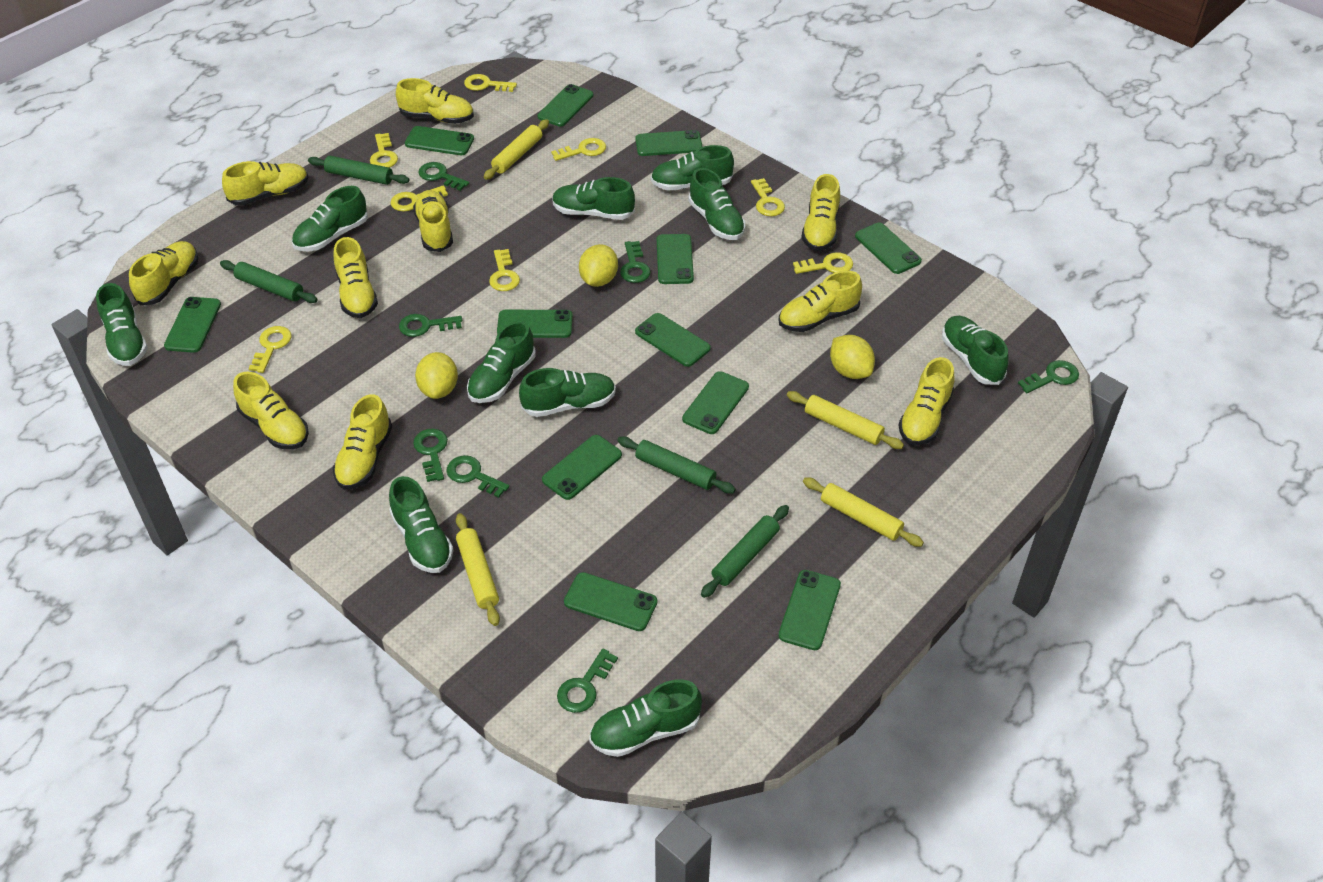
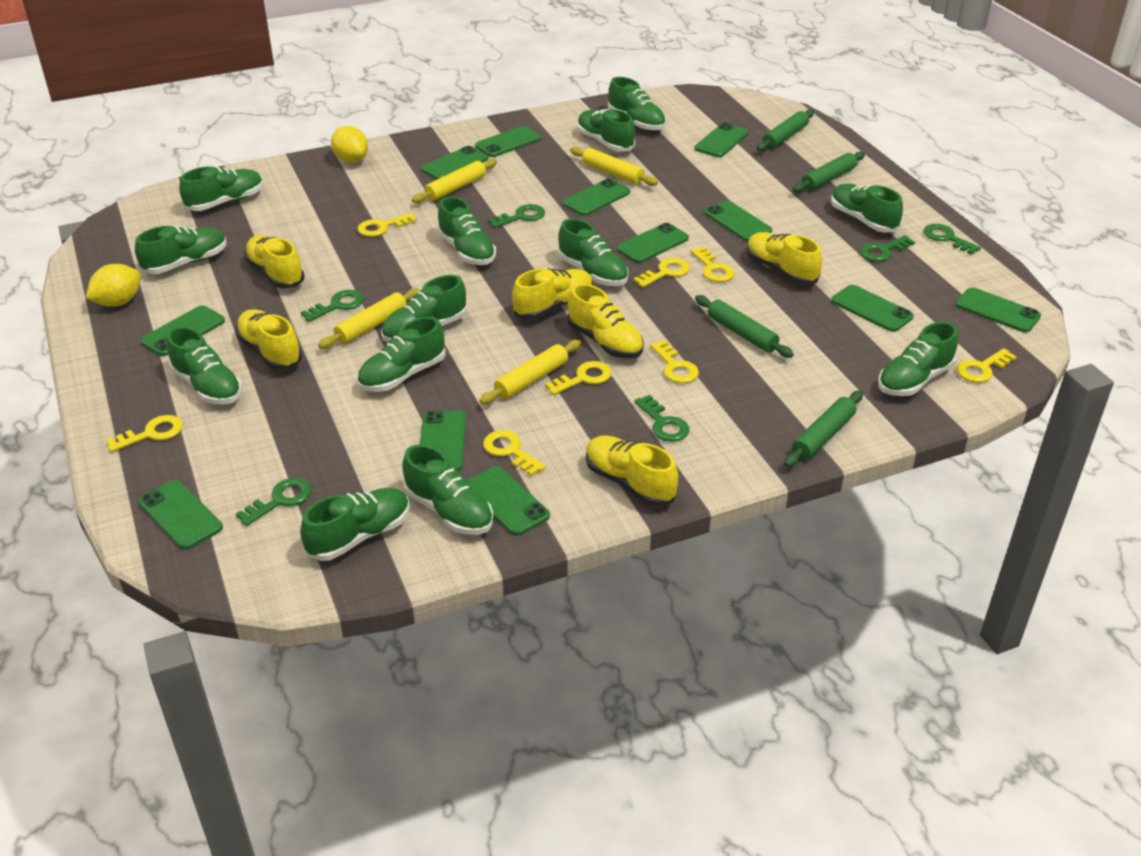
green key: [399,314,462,337] [413,428,448,482] [418,162,469,191] [446,455,509,498] [557,648,618,713] [620,241,651,283] [1018,360,1079,393] = 7 -> [236,478,312,526] [301,290,364,322] [488,204,545,228] [634,395,689,442] [860,235,915,261] [924,224,981,255] = 6
green shoe: [96,283,147,366] [292,186,368,251] [389,476,453,573] [467,321,536,403] [519,368,616,417] [552,177,635,220] [589,679,702,757] [651,145,734,191] [688,168,745,240] [942,316,1009,385] = 10 -> [135,226,226,274] [167,326,242,405] [179,166,263,211] [300,488,410,561] [357,317,446,392] [381,275,467,342] [402,444,493,535] [437,196,496,265] [558,219,629,286] [577,109,635,152] [608,77,666,131] [831,183,903,233] [878,322,958,396] = 13
yellow lemon: [415,352,458,399] [579,244,618,287] [830,335,875,379] = 3 -> [86,264,141,307] [331,126,368,163] = 2
yellow shoe: [129,241,198,305] [222,161,309,206] [233,372,309,449] [333,237,378,318] [333,394,392,490] [396,78,474,124] [413,190,453,252] [779,271,862,332] [801,174,840,251] [898,357,955,445] = 10 -> [235,309,302,370] [244,235,305,288] [512,268,593,320] [567,284,644,359] [586,435,678,506] [746,232,822,285] = 6

